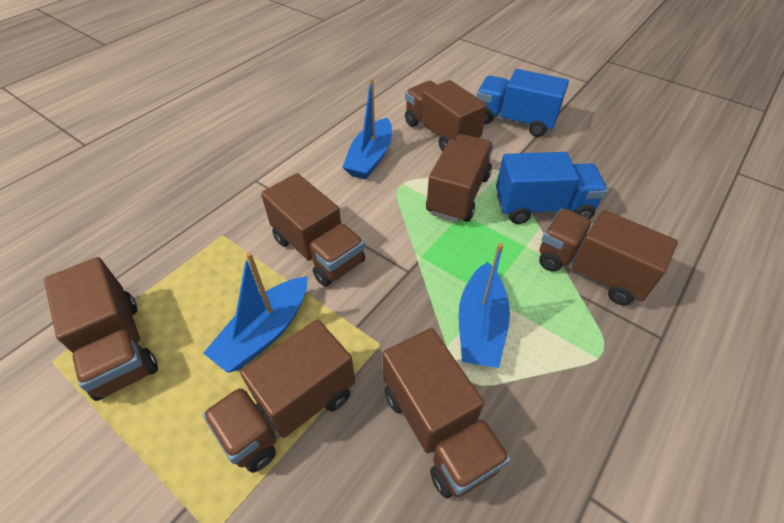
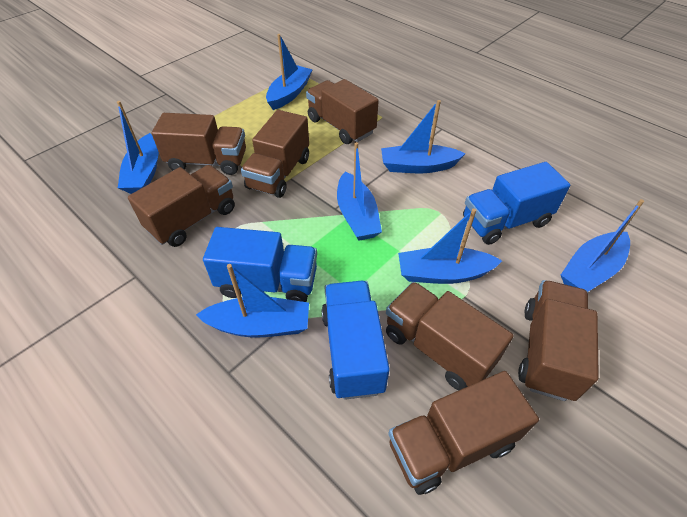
blue boat: [203,252,307,373] [342,78,392,179] [459,243,510,368] = 3 -> [117,101,159,194] [196,264,309,338] [266,34,312,110] [337,142,382,241] [381,100,465,173] [398,209,502,284] [561,199,644,292] = 7
blue truck: [476,69,569,137] [496,152,608,224] = 2 -> [203,227,317,302] [321,281,390,400] [463,162,570,245] = 3

